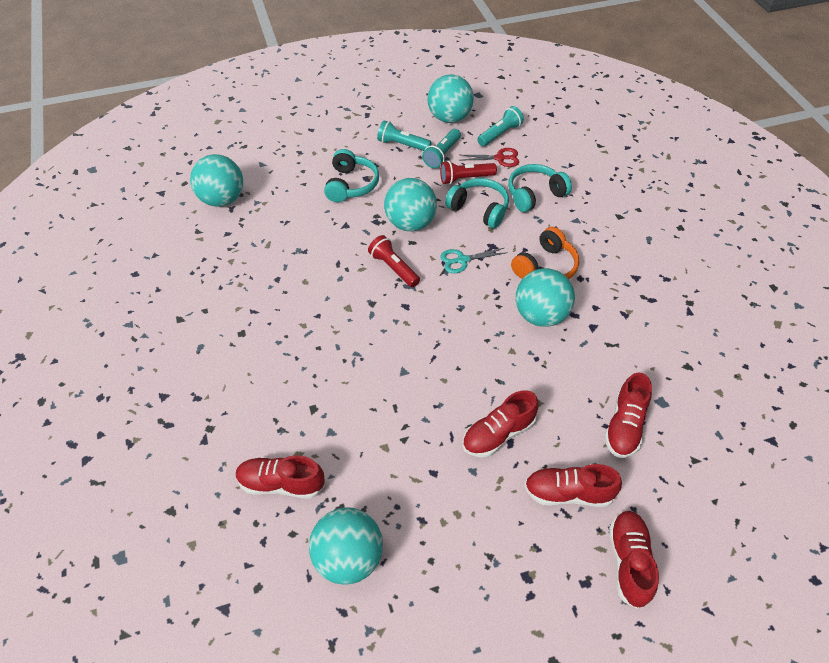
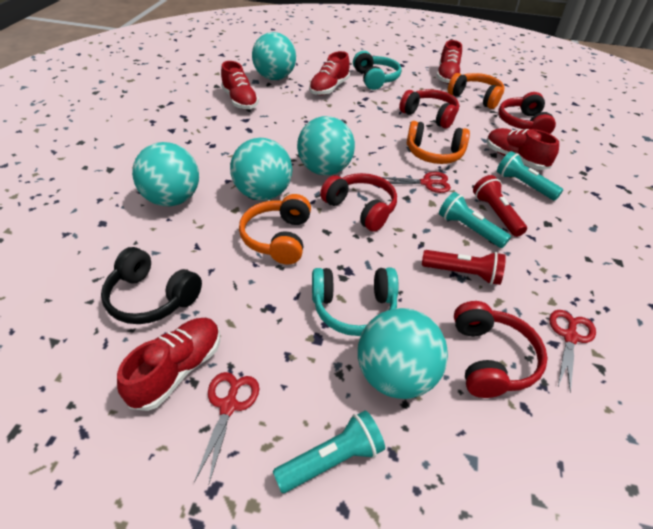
black headphones: none = 0 -> [101,247,202,324] = 1
orange headphones: [511,227,579,279] = 1 -> [239,194,311,264] [407,121,470,164] [448,73,504,109] = 3
red headphones: none = 0 -> [320,173,397,232] [399,89,459,129] [454,301,548,398] [498,92,556,134] = 4
red scissors: [461,148,519,167] = 1 -> [194,372,259,486] [381,172,451,193] [549,310,596,393] = 3
turquoise headphones: [324,149,379,202] [445,178,509,228] [508,164,572,212] = 3 -> [312,268,399,336] [353,51,401,90] = 2
turquoise scissors: [440,248,508,273] = 1 -> none = 0

